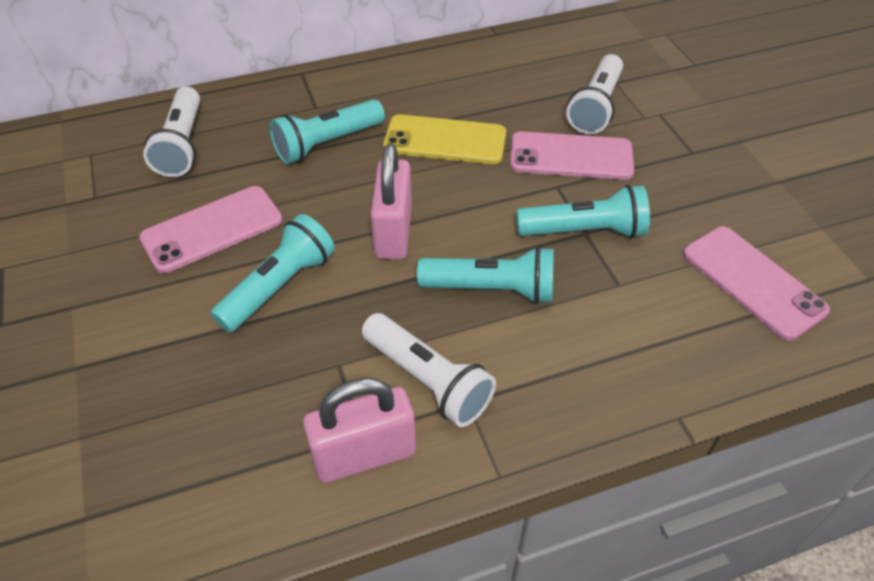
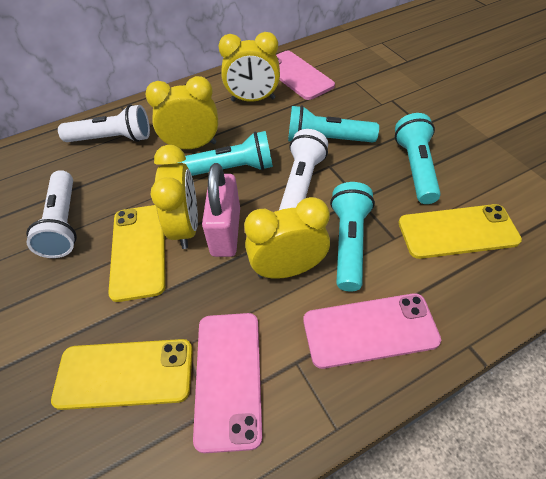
pink padlock: [303,378,416,483] [370,144,412,260] = 2 -> [202,163,240,257] = 1
yellow clock: none = 0 -> [145,76,218,149] [151,145,198,249] [218,32,280,102] [244,197,330,279] = 4
yellow phone: [383,114,506,164] = 1 -> [51,339,193,410] [108,205,165,302] [399,204,522,259] = 3

